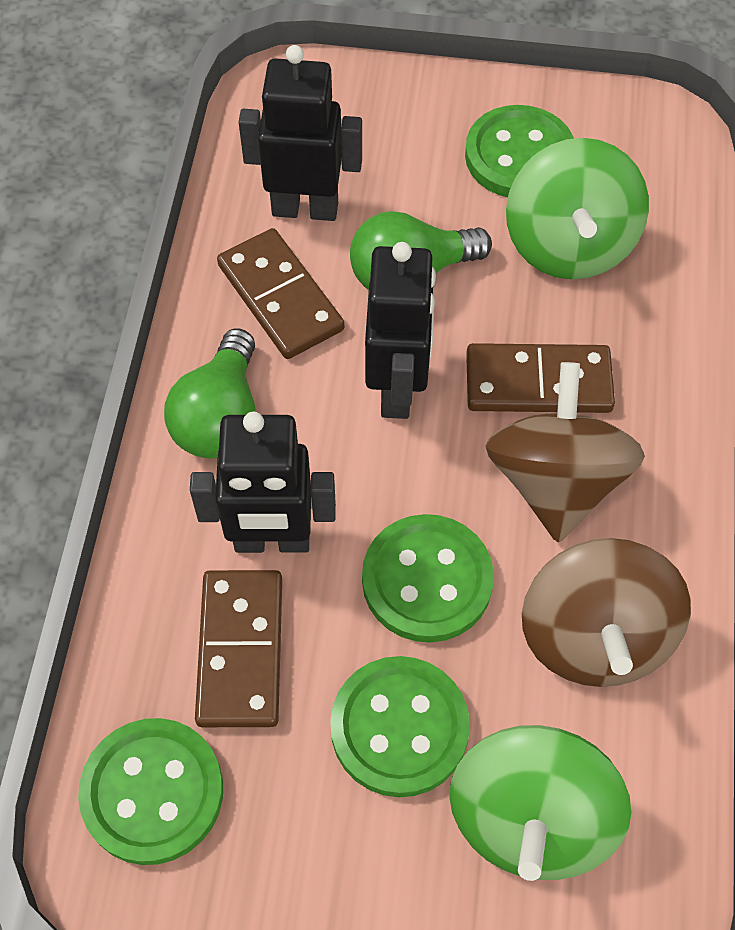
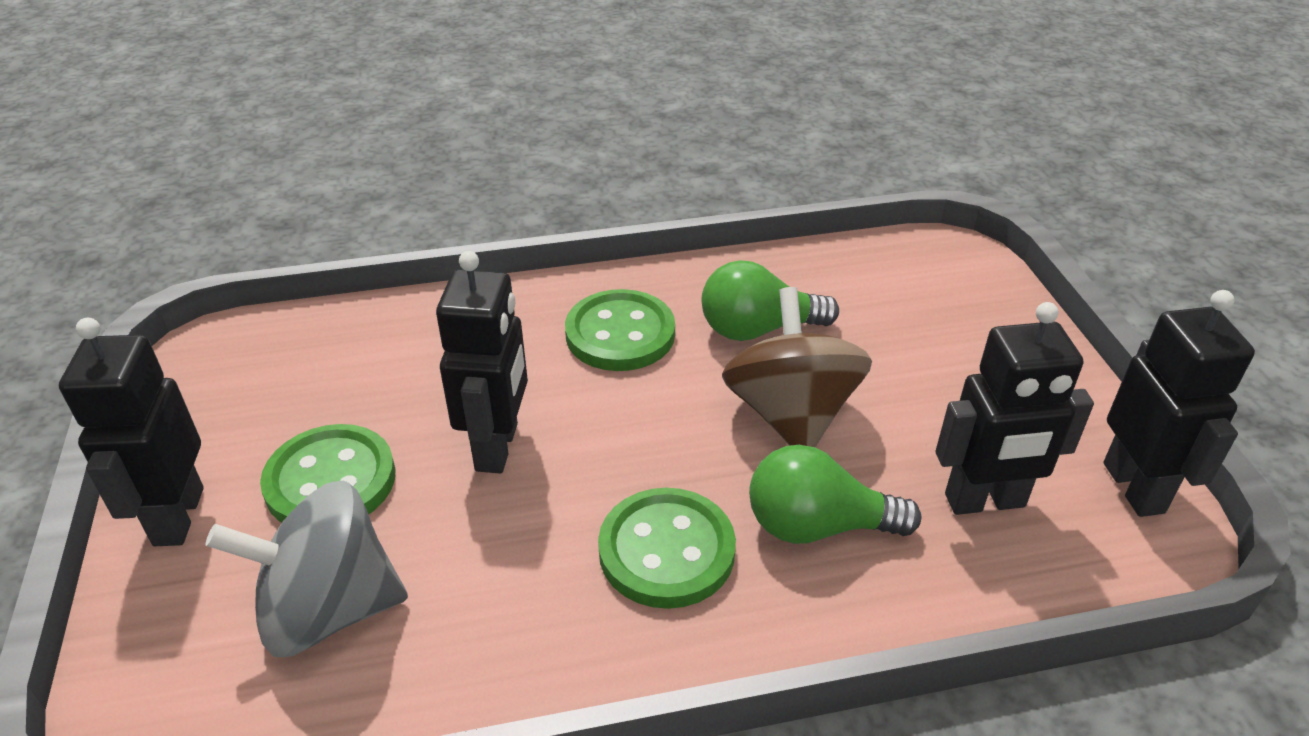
black robot: [190,411,336,553] [239,45,362,221] [365,242,436,419] = 3 -> [59,318,204,546] [436,251,528,474] [935,302,1094,515] [1103,290,1255,517] = 4
brown domino: [195,570,282,727] [217,228,344,359] [466,343,615,413] = 3 -> none = 0
brown spinning top: [485,362,645,542] [522,538,691,687] = 2 -> [722,287,872,447] = 1
green button: [78,718,223,865] [330,656,470,797] [362,514,494,643] [465,105,574,197] = 4 -> [260,424,396,523] [565,289,675,371] [598,488,736,609] = 3
green spinning top: [449,725,632,881] [506,138,649,279] = 2 -> none = 0
grey spinning top: none = 0 -> [205,480,408,658] = 1

